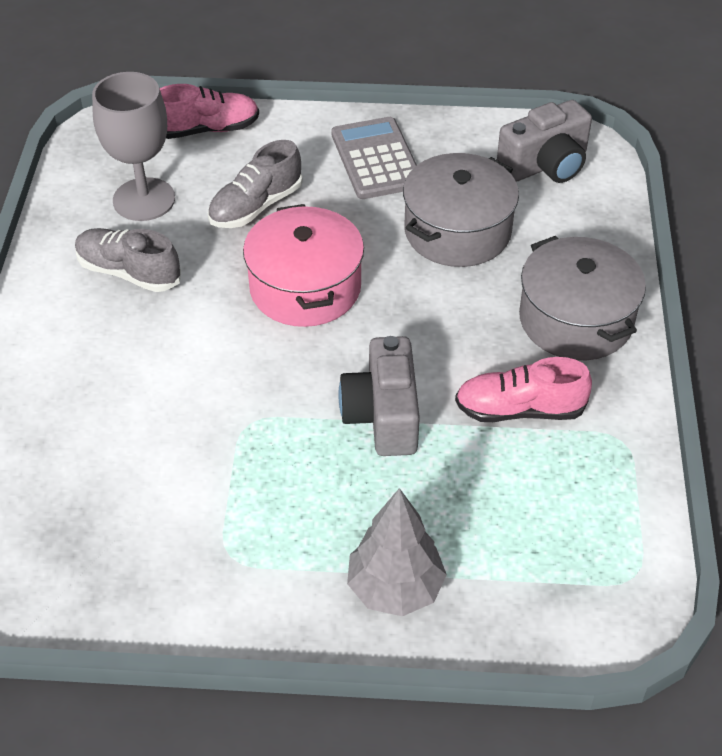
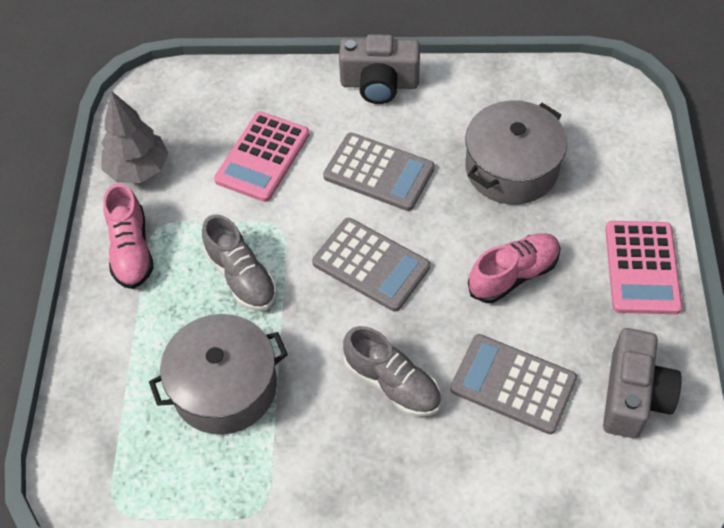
grey calculator: [332,117,417,199] = 1 -> [312,218,430,312] [323,133,435,211] [450,334,577,434] = 3
grey goblet: [92,72,175,221] = 1 -> none = 0
pink calculator: none = 0 -> [214,111,310,202] [605,221,682,314] = 2
pink pot: [243,204,364,327] = 1 -> none = 0

